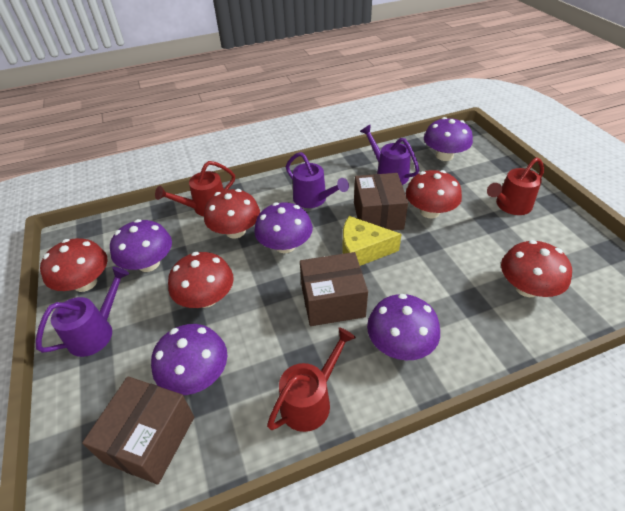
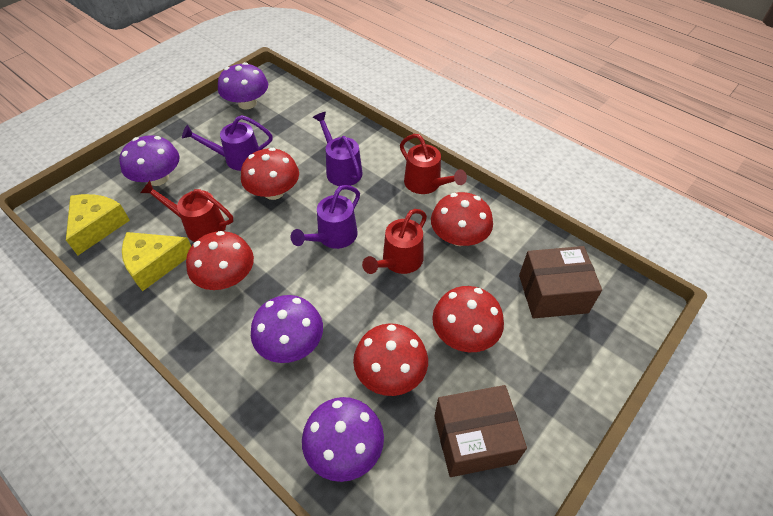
brown box: [82,376,194,485] [300,252,368,326] [354,173,408,230] = 3 -> [434,385,527,477] [519,246,602,319] = 2
purple mushroom: [110,219,172,272] [151,324,227,395] [254,202,313,253] [367,294,440,360] [424,117,473,161] = 5 -> [119,135,180,186] [218,62,268,109] [251,295,323,363] [302,397,384,482] = 4
yellow cheese: [343,216,402,266] = 1 -> [66,194,130,255] [122,232,191,291] = 2

